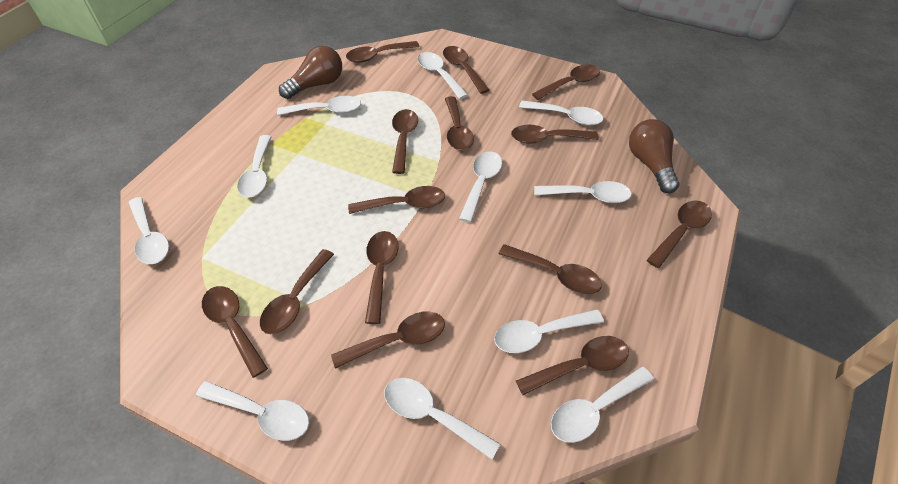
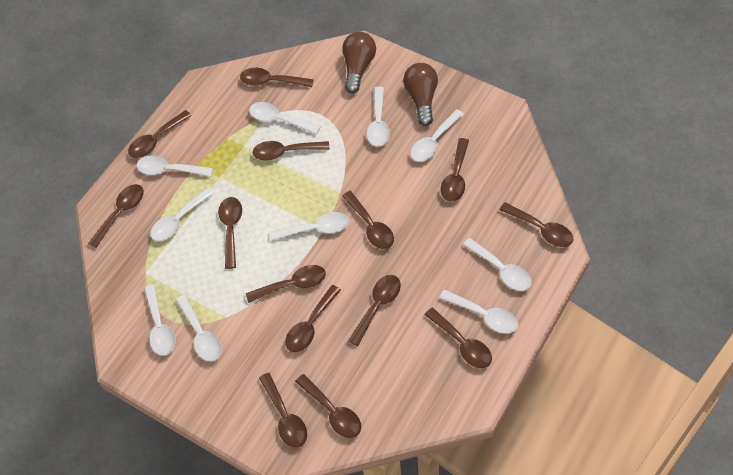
white spoon: [128,197,169,264] [196,381,309,441] [237,135,272,198] [277,96,361,115] [384,378,500,459] [417,52,468,99] [459,151,502,223] [494,309,604,353] [519,100,603,126] [534,181,632,203] [551,367,654,443] = 11 -> [137,155,213,177] [144,284,176,356] [150,187,215,241] [176,294,222,361] [249,102,320,135] [270,212,349,241] [367,87,390,147] [410,109,464,162] [439,290,518,334] [463,238,532,291] = 10

